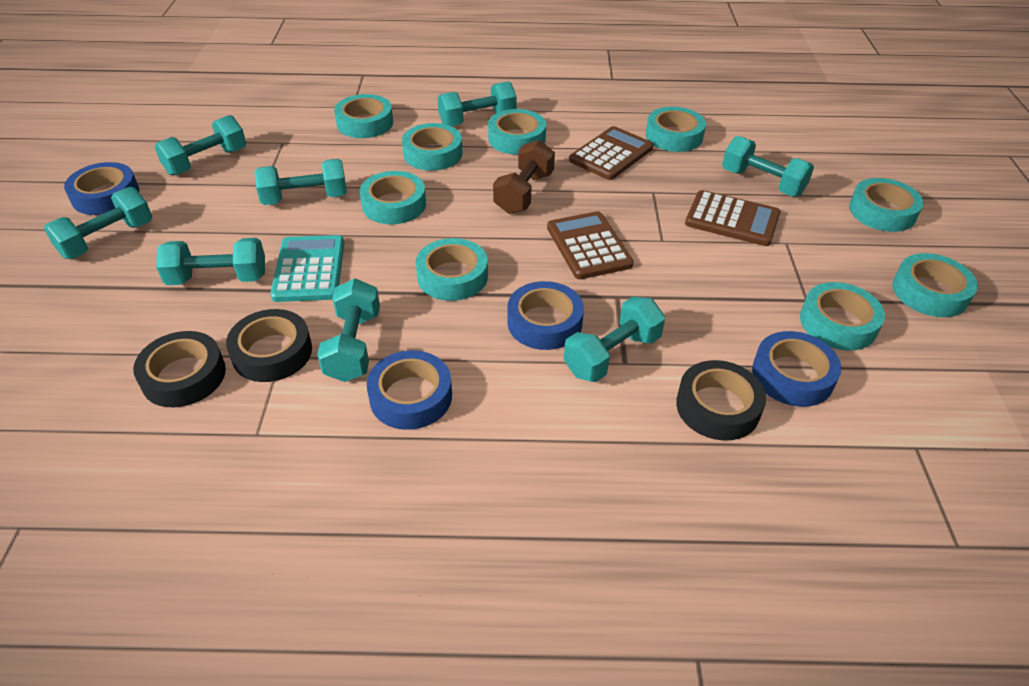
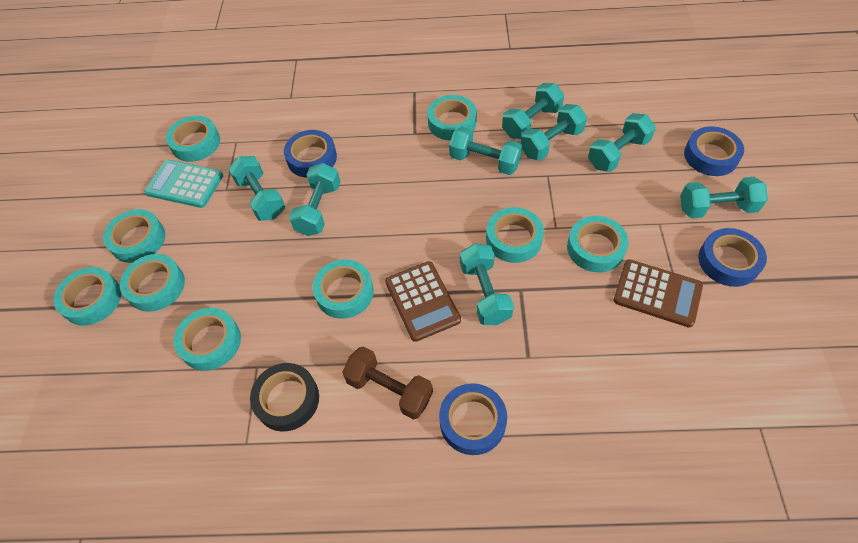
black tape: [133,331,226,407] [226,309,312,382] [676,360,766,441] = 3 -> [250,363,319,432] = 1
brown calculator: [547,211,633,279] [569,126,653,180] [685,190,780,246] = 3 -> [385,261,461,342] [614,259,703,328] = 2

